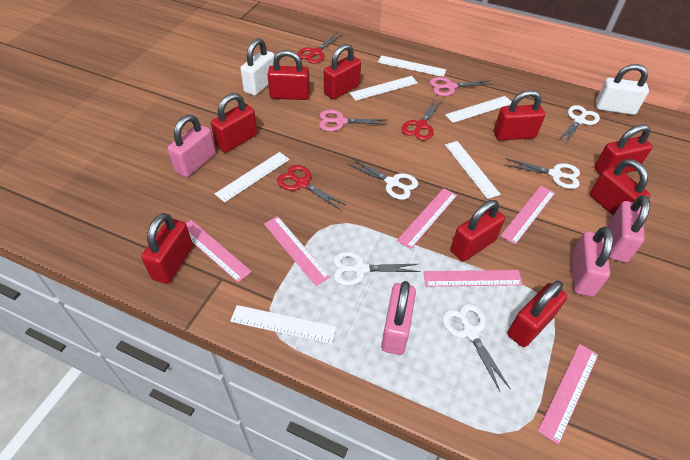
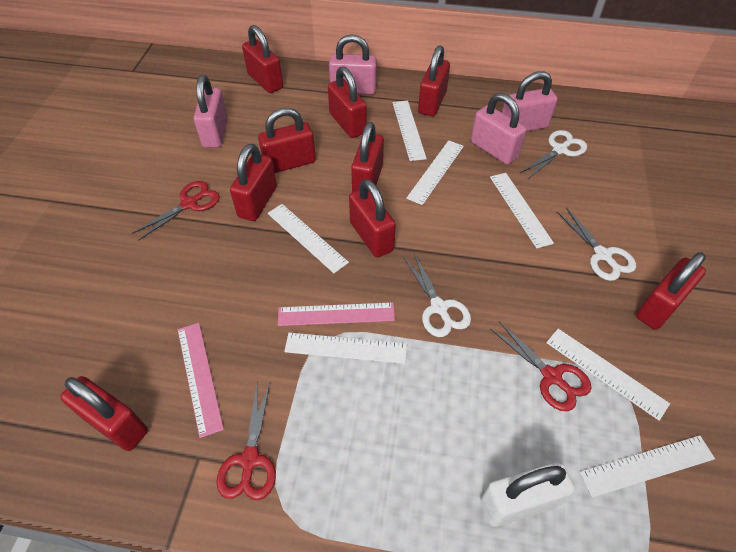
pink ruler: [186,220,252,283] [264,216,330,286] [397,188,457,249] [423,270,523,287] [501,186,555,245] [538,344,598,444] = 6 -> [178,323,224,438] [278,302,395,326] = 2
pink scissors: [319,110,388,131] [430,77,493,96] = 2 -> none = 0
white padlock: [240,38,275,96] [595,64,649,115] = 2 -> [481,462,575,527] = 1
white ruler: [215,152,289,203] [230,305,336,344] [350,76,418,101] [378,56,446,77] [445,96,512,123] [445,141,501,199] = 6 -> [268,204,349,273] [284,333,407,364] [392,100,427,161] [406,140,464,205] [490,173,554,249] [546,329,670,421] [580,435,715,498] = 7
white scissors: [333,251,421,286] [347,158,418,200] [442,304,510,393] [505,158,580,189] [558,105,600,146] = 5 -> [404,253,471,337] [521,130,587,179] [557,207,636,281] = 3

